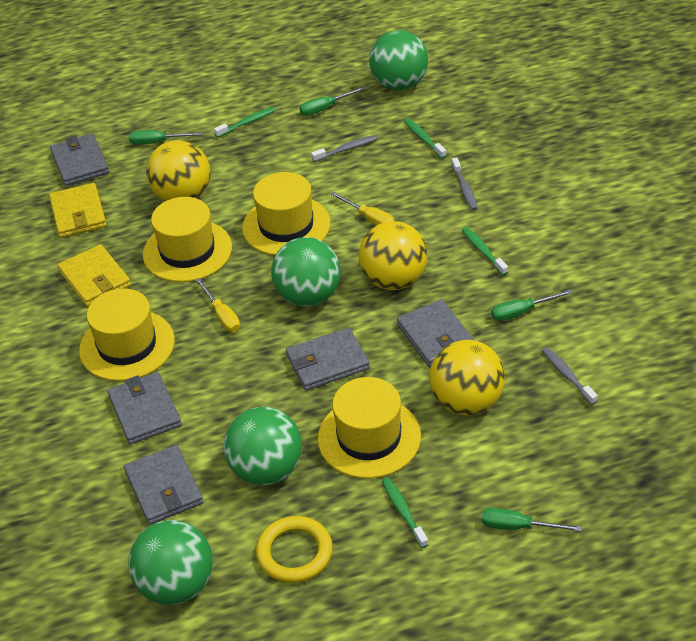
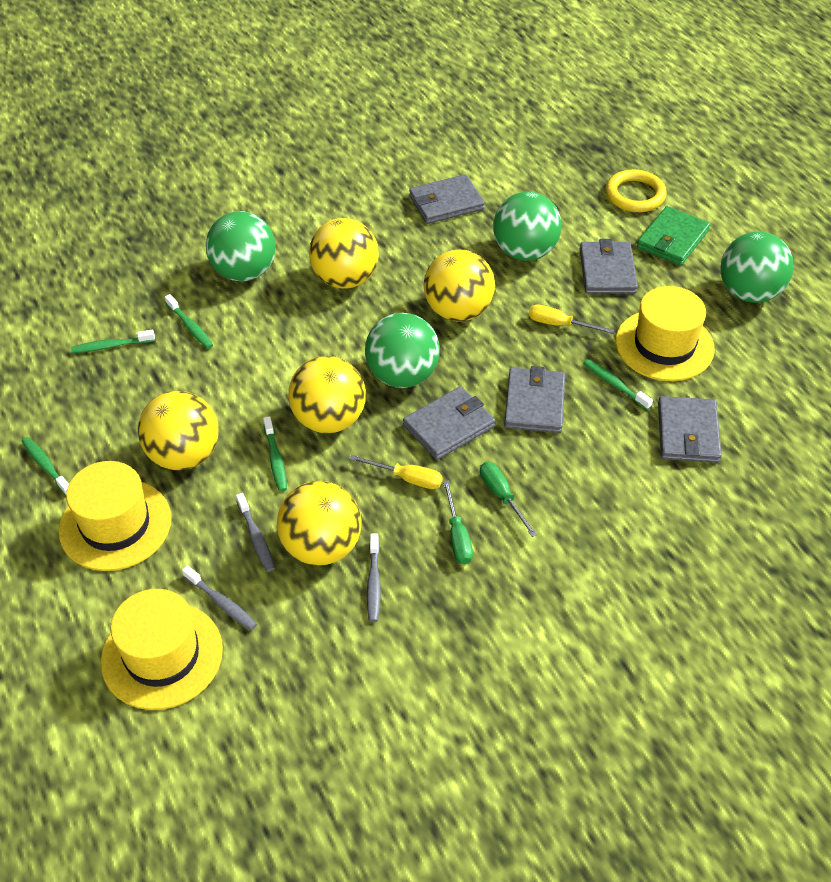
green screwdriver: [129,130,203,145] [299,86,366,116] [482,508,582,532] [491,290,573,321] = 4 -> [443,480,473,564] [480,462,537,537] = 2
green toothbrush: [214,107,276,138] [382,478,429,548] [404,119,447,159] [462,227,508,275] = 4 -> [22,437,69,496] [71,330,155,353] [165,294,213,349] [263,416,287,491] [583,359,653,410] = 5
green wallet: none = 0 -> [637,206,710,266] = 1
yellow ball: [146,140,210,201] [359,221,428,290] [429,340,505,416] = 3 -> [138,391,219,470] [277,481,362,566] [288,356,366,434] [309,218,379,289] [424,249,495,322] = 5
yellow hat: [79,288,175,381] [143,197,232,282] [242,172,331,255] [318,377,421,478] = 4 -> [59,461,171,571] [101,589,223,710] [616,286,715,381] = 3
yellow wallet: [49,183,107,238] [58,244,131,306] = 2 -> none = 0

